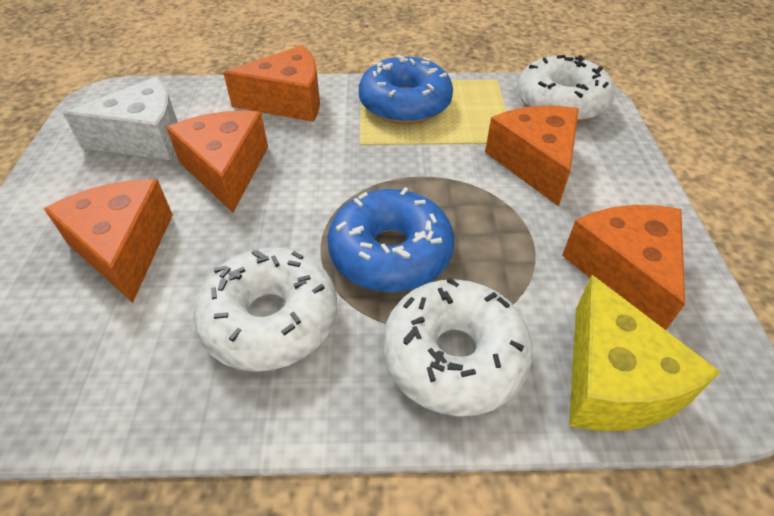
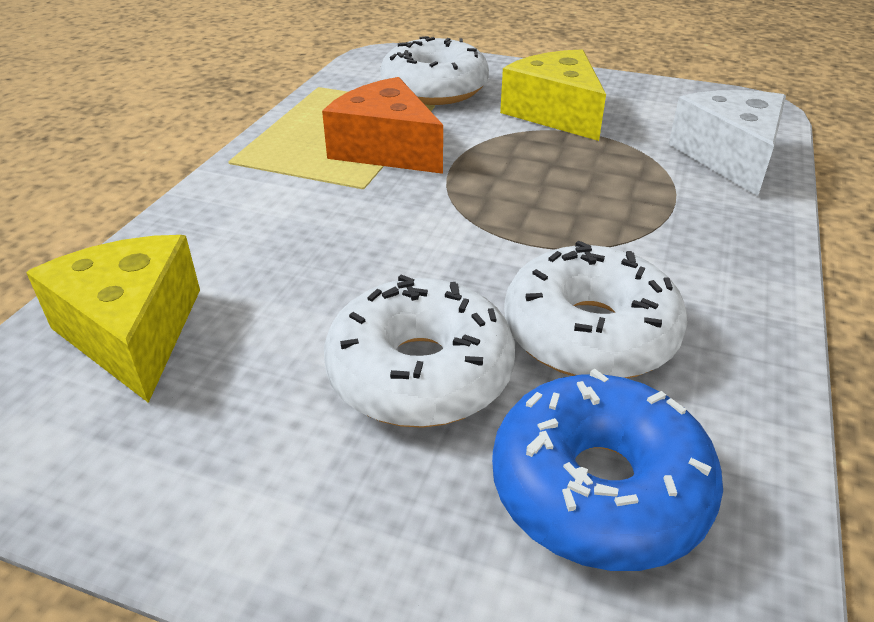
blue donut: [327,187,454,292] [359,55,453,124] = 2 -> [492,369,723,571] = 1
orange cheese: [44,179,173,303] [166,111,268,213] [223,45,320,122] [485,106,579,206] [562,205,685,330] = 5 -> [322,77,443,174] = 1
yellow cheese: [569,275,720,431] = 1 -> [26,235,200,403] [500,49,606,141] = 2

